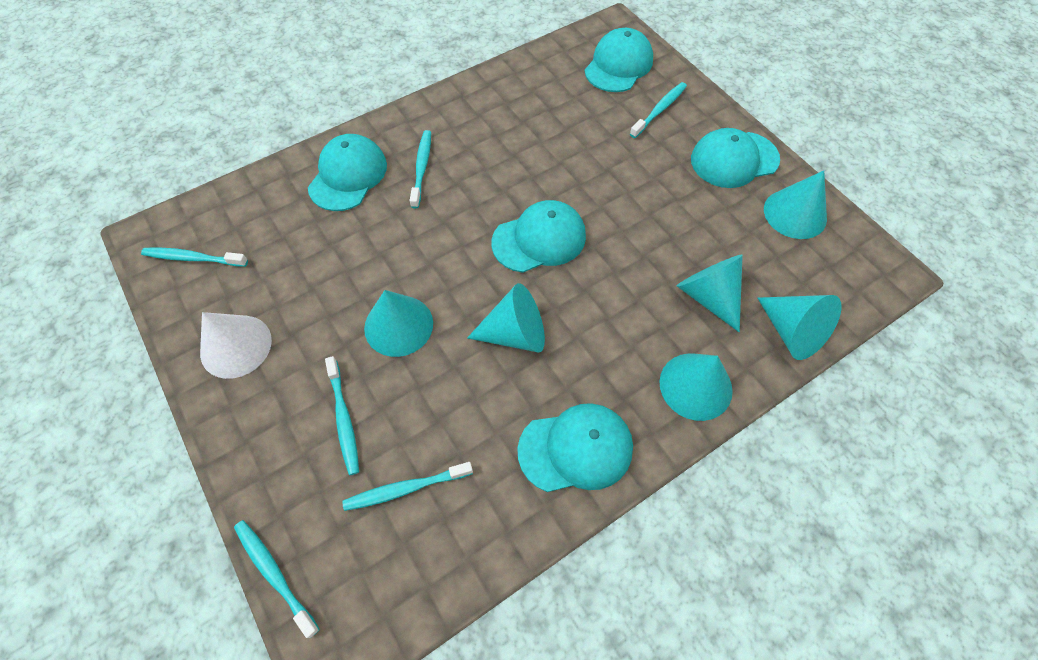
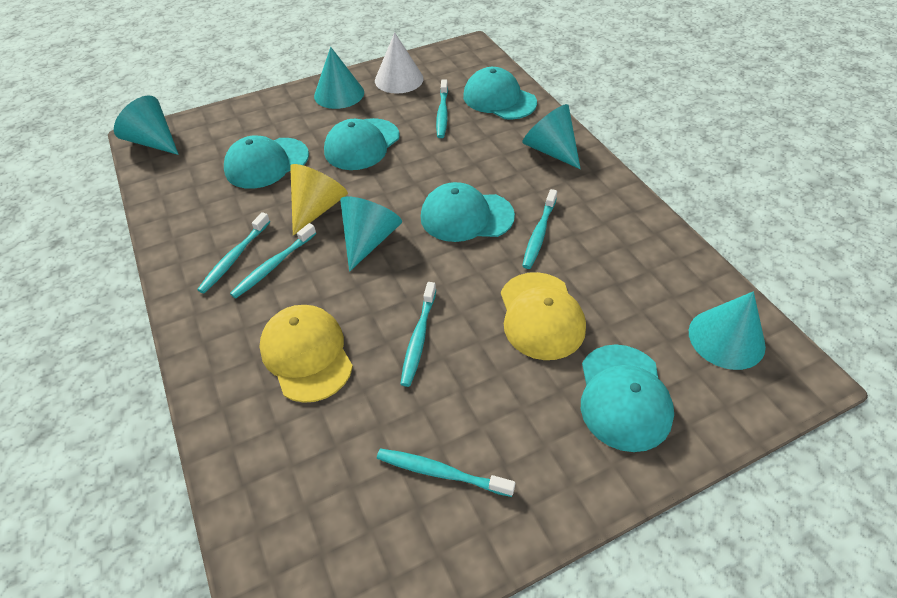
turquoise cone: [364,290,433,357] [467,283,545,353] [660,353,733,421] [677,254,743,332] [758,295,842,360] [764,171,827,239] = 6 -> [114,96,179,155] [314,47,364,109] [340,196,402,272] [522,104,581,169] [689,291,766,370] = 5
yellow cap: none = 0 -> [259,305,353,403] [501,272,586,360] = 2
yellow cone: none = 0 -> [290,164,348,236] = 1

